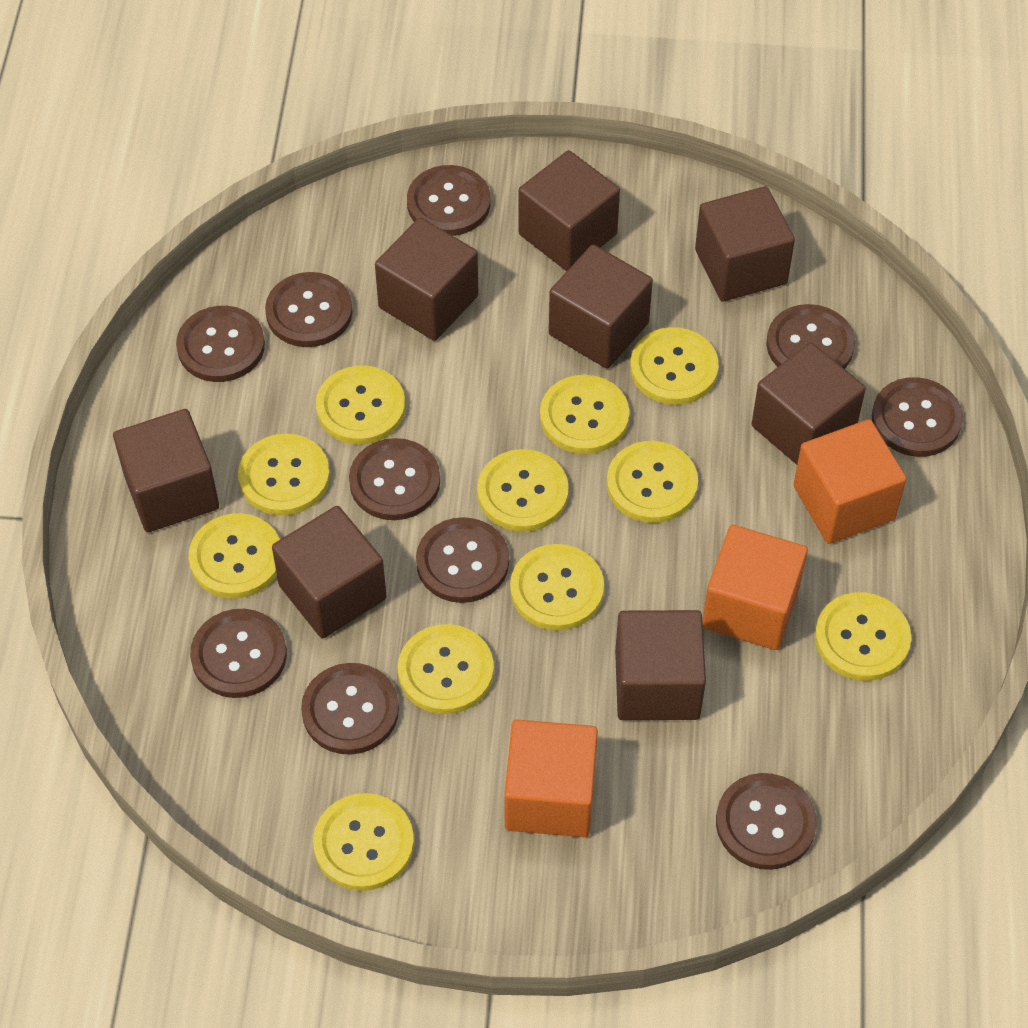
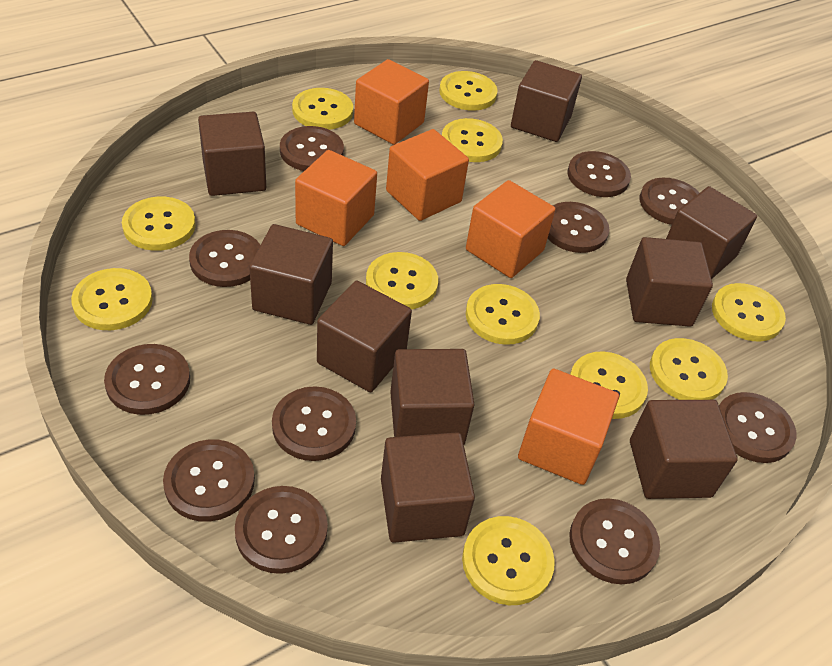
brown button: [176,306,265,382] [190,609,287,698] [265,272,353,347] [301,663,399,755] [349,438,440,520] [407,165,491,236] [416,517,509,603] [716,773,817,870] [766,304,855,369] [872,377,963,457] = 10 -> [104,344,190,415] [163,439,255,522] [189,230,260,287] [235,486,328,574] [272,386,356,461] [280,126,344,171] [548,202,609,253] [568,151,631,197] [569,498,660,584] [640,178,699,225] [719,392,796,463] = 11
brown cube: [113,409,219,532] [272,506,387,638] [375,218,479,341] [519,150,620,271] [549,244,653,368] [615,610,706,720] [695,186,795,302] [752,342,866,465] = 8 -> [198,112,266,196] [249,224,333,325] [317,281,412,392] [381,432,475,543] [390,349,475,445] [511,60,582,142] [626,237,713,327] [630,400,738,499] [666,186,757,279] = 9
orange cube: [504,719,598,837] [702,525,808,650] [793,419,907,544] = 3 -> [295,150,377,246] [354,59,429,145] [386,129,469,221] [466,180,556,278] [518,368,619,485] = 5

